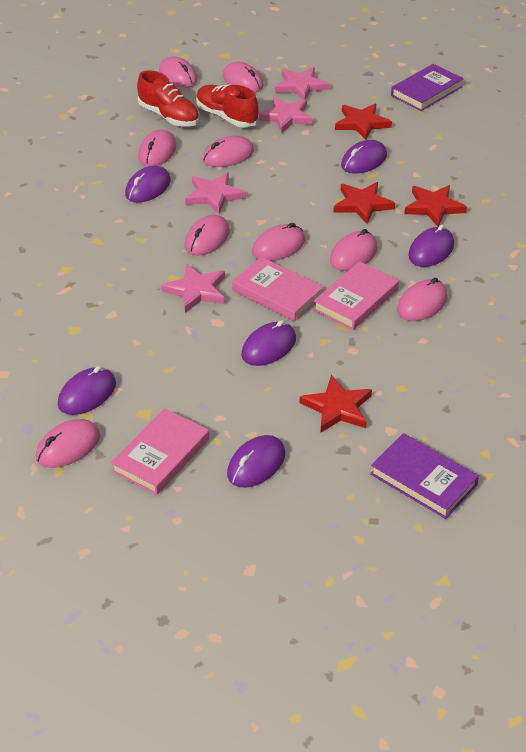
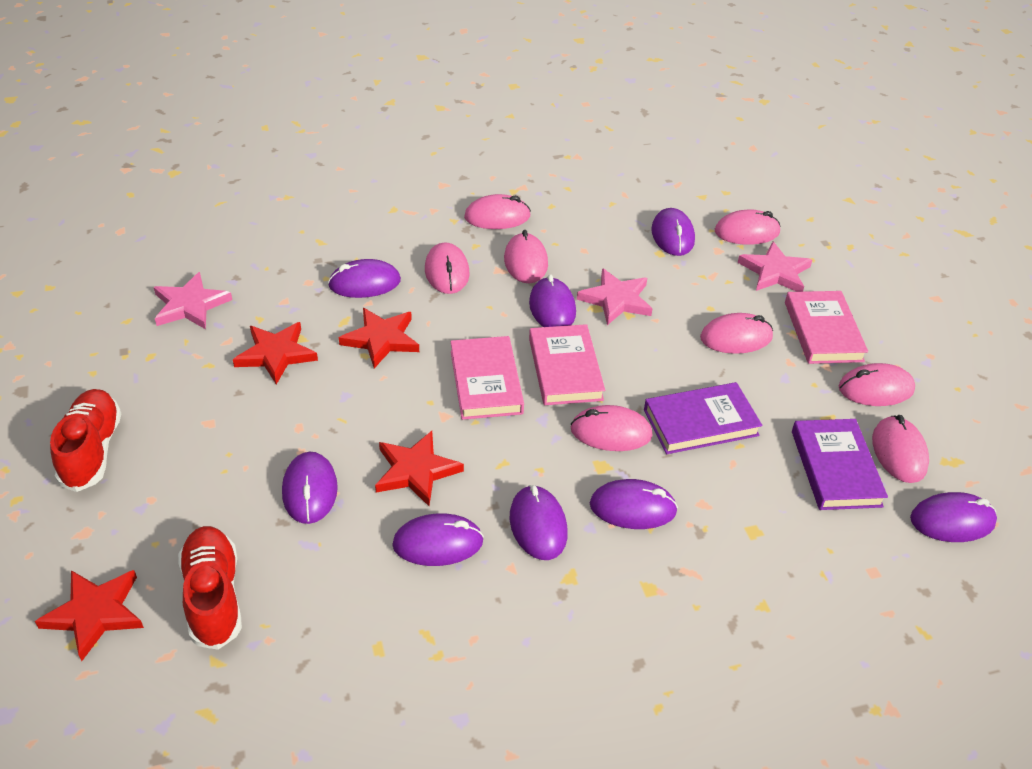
pink mouse: [36,419,100,468] [138,130,176,167] [159,57,198,88] [185,215,230,255] [203,136,254,167] [223,62,264,93] [252,223,305,261] [330,229,378,271] [397,278,448,321] = 9 -> [425,242,470,294] [464,194,531,229] [504,230,548,283] [570,405,652,451] [700,313,773,354] [715,209,781,245] [839,363,915,406] [872,415,929,483] = 8
pink star: [161,264,225,313] [185,173,246,214] [258,97,313,133] [275,67,330,100] = 4 -> [154,272,232,329] [577,268,652,325] [738,242,812,292] = 3
purple mouse: [58,366,116,415] [125,166,171,203] [227,435,285,488] [241,320,296,366] [341,140,387,174] [408,225,454,267] = 6 -> [282,452,338,524] [328,259,401,298] [392,513,484,566] [510,485,568,560] [529,274,576,327] [590,479,678,529] [651,208,695,256] [910,492,997,542] = 8

